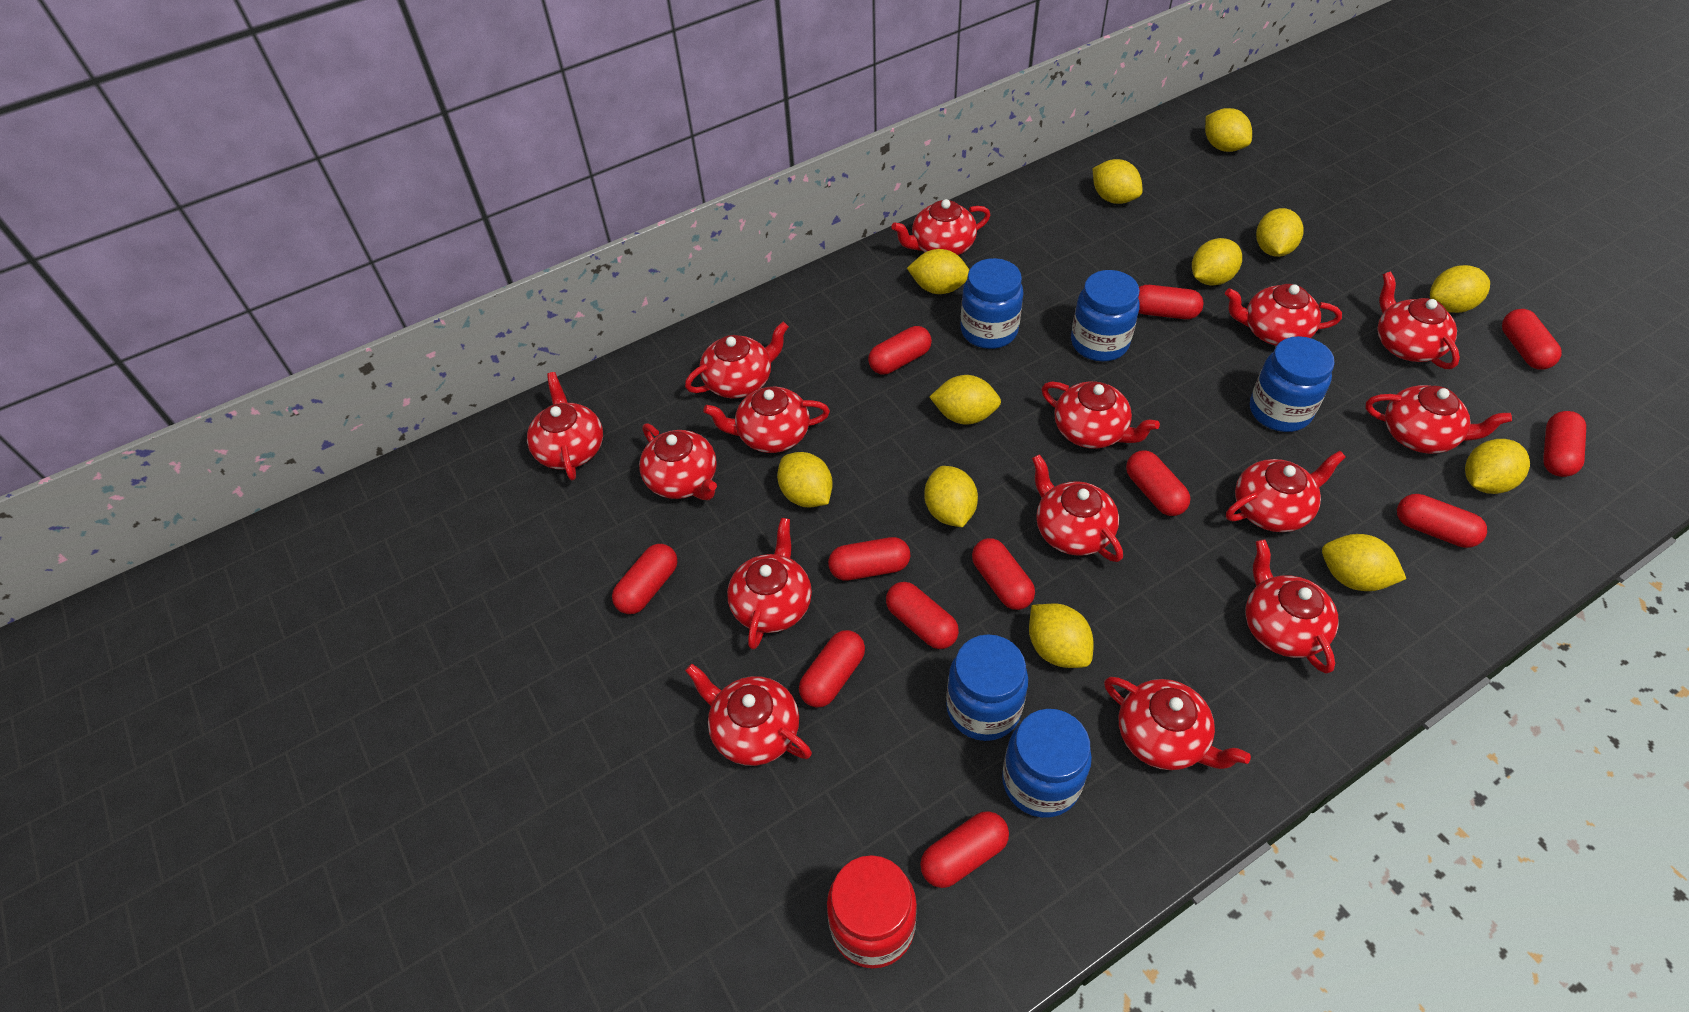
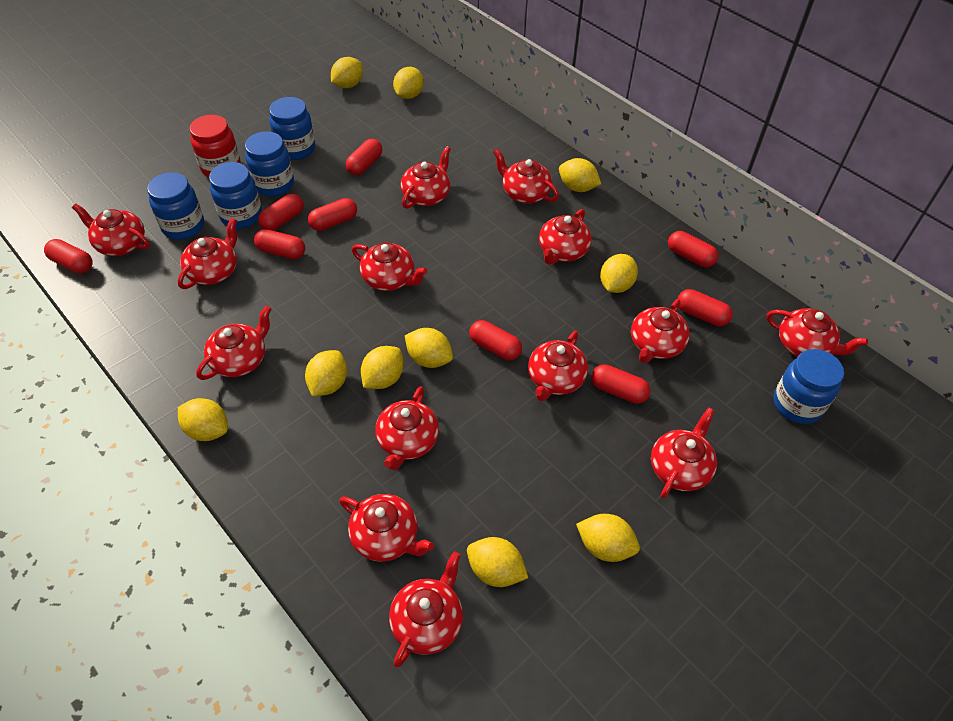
red capsule: [612,544,677,614] [799,630,865,708] [828,537,910,581] [868,326,932,374] [886,582,959,649] [920,811,1009,888] [972,538,1035,610] [1126,450,1190,516] [1138,285,1204,319] [1397,494,1487,548] [1502,309,1561,370] [1543,411,1586,477] = 12 -> [44,239,93,274] [254,229,305,259] [258,194,304,231] [308,198,357,231] [346,139,382,175] [469,320,522,360] [591,364,650,404] [668,231,718,267] [677,289,733,326] = 9
red teapot: [527,372,603,480] [639,423,717,500] [685,322,789,398] [685,663,812,766] [703,387,830,453] [727,518,812,650] [892,199,990,255] [1032,454,1123,562] [1041,381,1160,449] [1104,677,1251,770] [1225,284,1342,346] [1226,451,1345,532] [1245,539,1339,674] [1365,385,1512,454] [1378,271,1460,369] = 15 -> [72,203,150,256] [178,218,237,289] [196,306,271,380] [339,494,434,561] [352,243,428,291] [375,386,439,470] [389,551,463,667] [400,146,451,209] [493,149,559,204] [528,331,588,401] [539,209,592,264] [631,299,690,363] [651,407,717,498] [767,308,868,357] = 14
yellow lemon: [777,452,833,507] [907,249,969,294] [924,466,978,527] [930,375,1001,424] [1029,604,1094,668] [1093,159,1143,204] [1192,238,1242,286] [1205,108,1252,152] [1256,208,1304,257] [1322,534,1406,591] [1430,265,1490,313] [1465,439,1530,494] = 12 -> [178,398,228,441] [305,350,347,396] [331,57,363,88] [361,346,404,389] [393,67,424,99] [405,328,453,368] [467,537,528,587] [559,158,601,192] [576,514,640,562] [600,254,638,293] = 10

